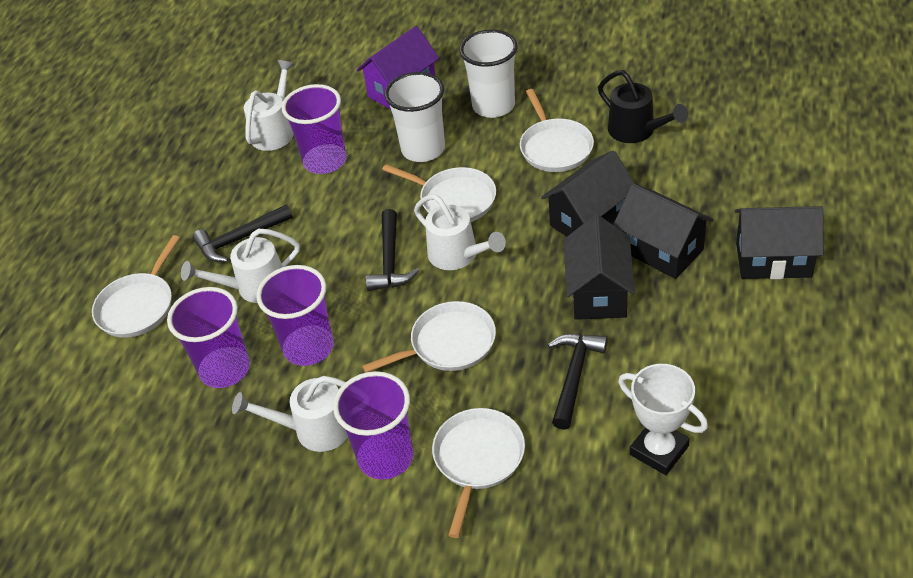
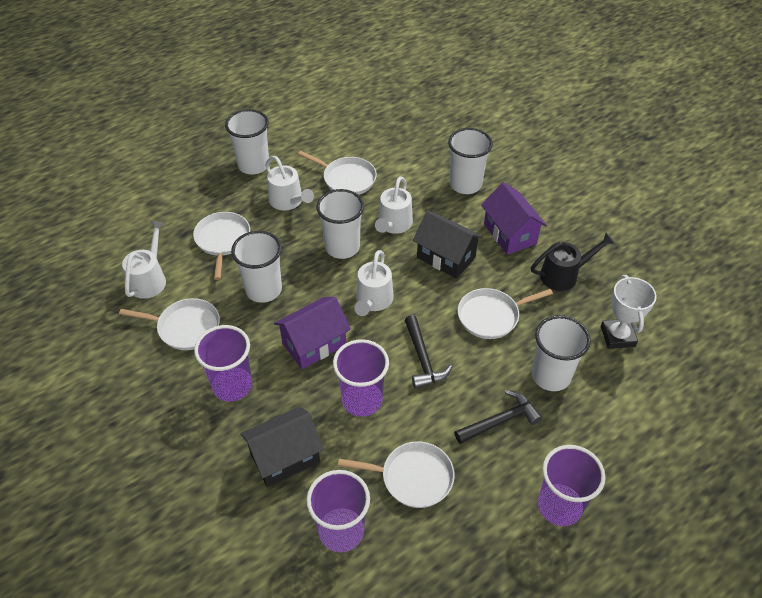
black hammer: [193,205,293,262] [365,209,419,291] [548,333,608,430] = 3 -> [405,315,452,388] [454,390,542,444] = 2
black house: [541,150,635,237] [564,215,635,320] [613,184,714,279] [735,206,823,279] = 4 -> [241,406,324,487] [413,211,483,279] = 2
purple house: [357,26,439,109] = 1 -> [274,297,351,369] [481,182,547,255] = 2
white cup: [385,72,445,162] [459,29,518,118] = 2 -> [225,109,269,175] [231,231,282,303] [316,189,364,259] [448,128,493,194] [531,315,591,391] = 5

